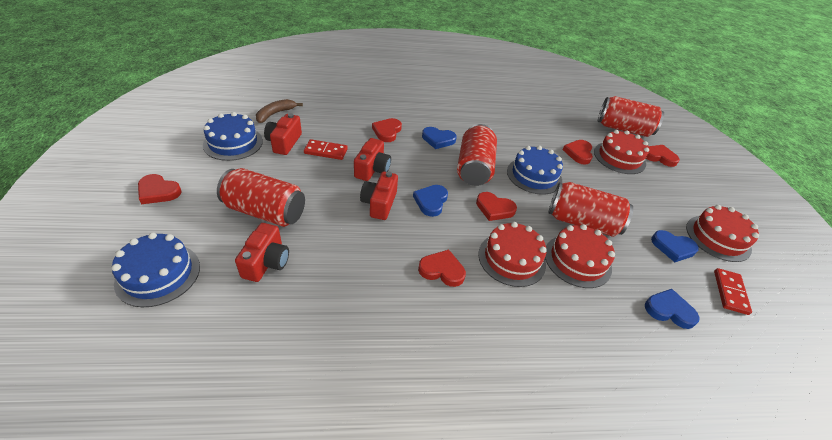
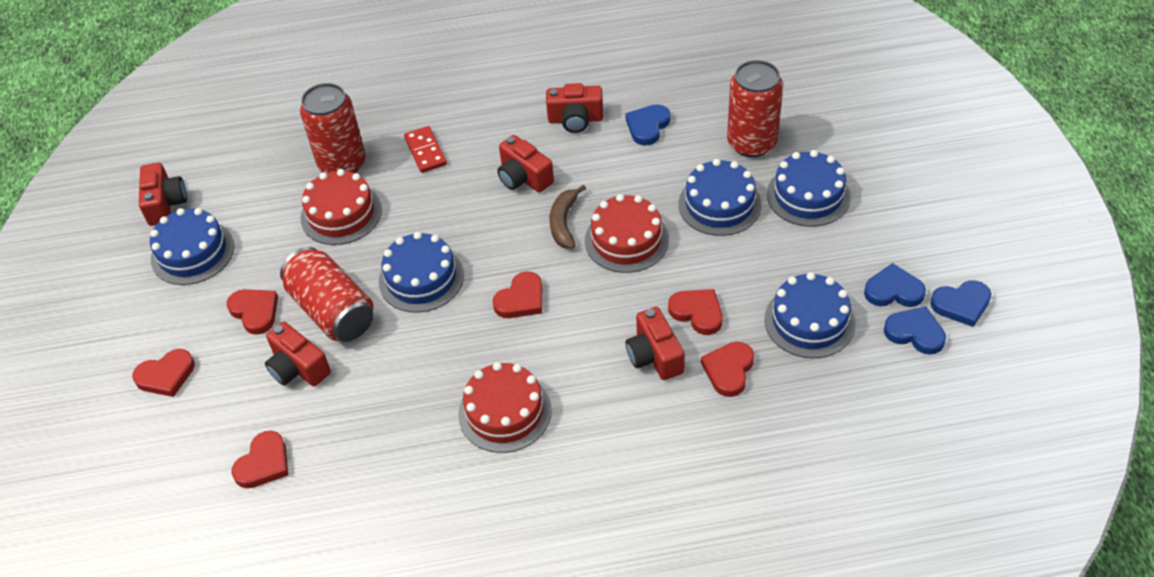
blue cake: [112,232,200,307] [203,112,263,161] [507,146,563,195] = 3 -> [150,208,234,285] [379,232,464,313] [678,159,762,236] [764,272,856,358] [767,150,851,227] = 5
red cake: [478,222,547,287] [545,224,615,288] [594,130,649,174] [686,205,759,262] = 4 -> [300,169,382,245] [458,362,552,453] [585,194,669,273] = 3
red camera: [235,223,289,282] [264,113,302,155] [354,138,391,181] [360,171,398,220] = 4 -> [139,163,187,226] [265,322,331,386] [497,135,554,193] [546,83,603,133] [626,307,685,380] = 5
red can: [217,168,305,227] [457,124,497,186] [548,182,633,237] [598,96,664,137] = 4 -> [280,247,374,342] [300,83,366,173] [727,60,783,157] = 3
red domino: [304,139,348,160] [714,268,752,315] = 2 -> [404,126,447,173] = 1

